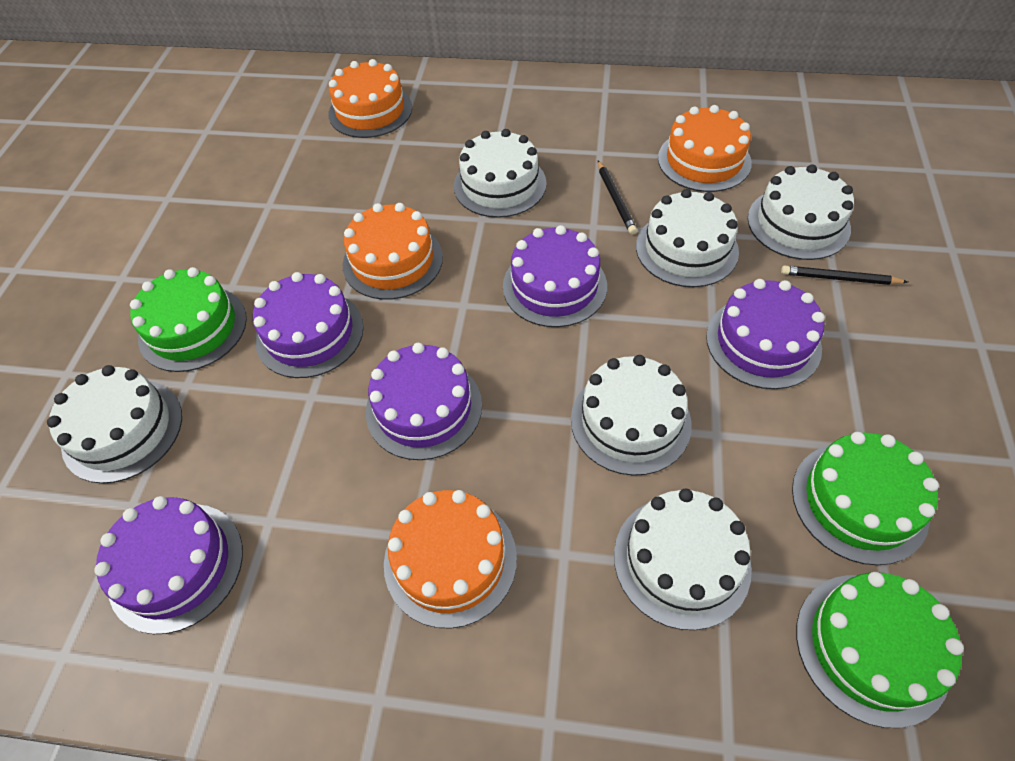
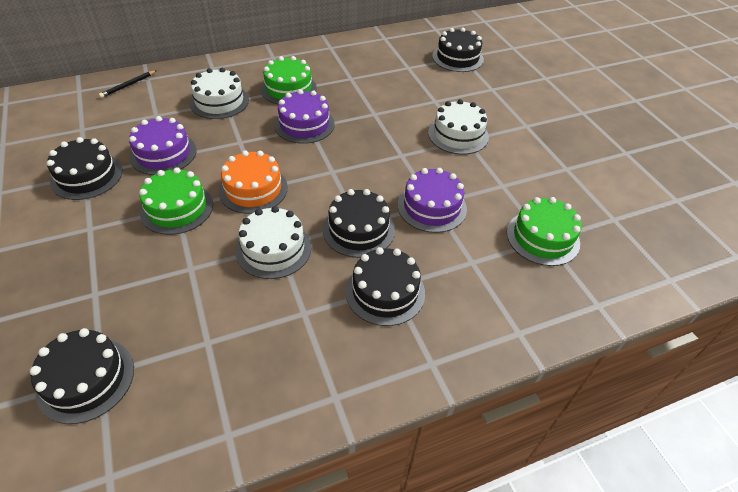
black cake: none = 0 -> [30,328,134,424] [47,137,123,200] [323,189,395,258] [346,247,425,326] [432,28,484,72] = 5
black pencil: [598,160,637,235] [781,266,908,285] = 2 -> [98,70,157,98] = 1
orange cake: [328,59,412,138] [342,203,443,300] [384,490,517,629] [658,105,752,192] = 4 -> [219,150,288,214] = 1
purple cake: [94,496,243,634] [253,272,364,378] [366,343,482,460] [503,225,607,327] [706,279,825,389] = 5 -> [129,116,197,175] [274,89,335,144] [398,168,467,233] = 3
white cake: [47,365,182,484] [454,129,547,218] [571,355,692,476] [614,488,752,630] [636,189,739,287] [748,164,854,260] = 6 -> [190,68,249,119] [235,206,311,279] [428,99,489,154] = 3

